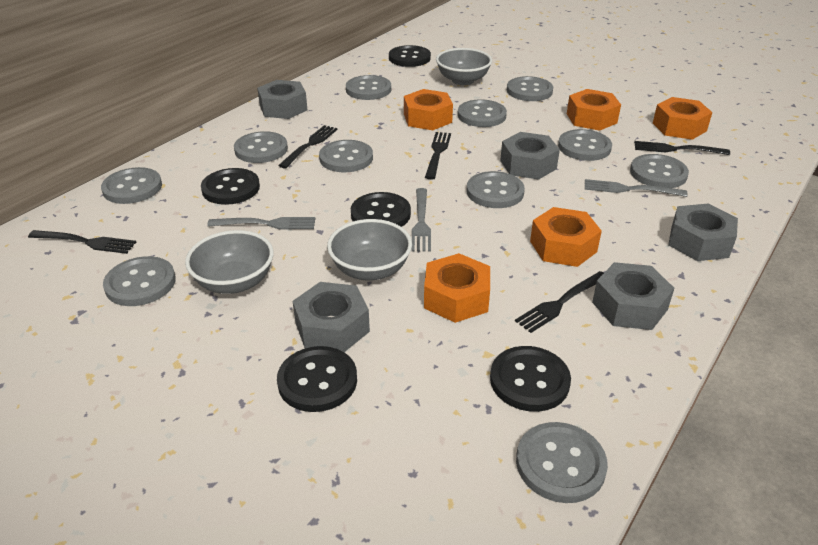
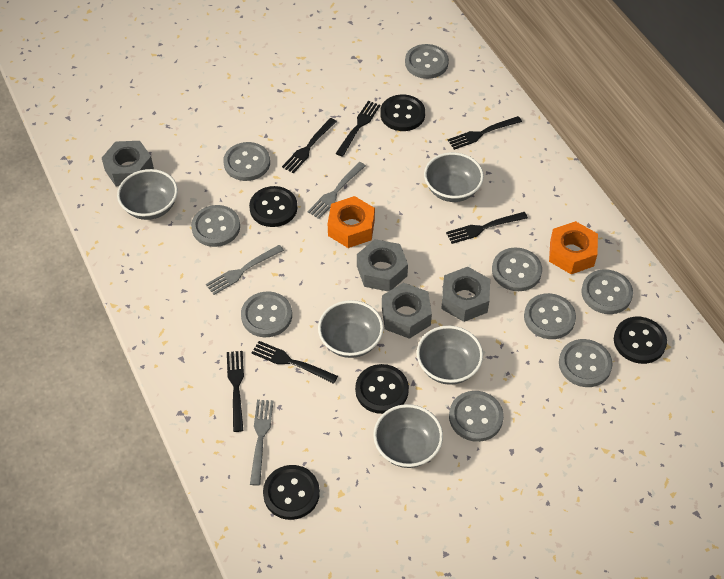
black fork: [28,230,136,254] [278,125,338,168] [425,132,451,180] [515,271,604,333] [634,141,730,155] = 5 -> [227,351,244,432] [251,341,338,384] [282,118,337,173] [336,101,380,157] [446,212,528,244] [448,116,522,150] = 6
grey bowl: [185,230,274,294] [327,219,412,281] [436,48,492,85] = 3 -> [117,169,178,220] [318,300,384,358] [373,404,443,468] [417,326,483,385] [424,152,484,202] = 5
grey button: [101,167,162,204] [103,256,176,306] [234,131,288,163] [319,140,373,172] [346,75,391,100] [458,99,507,127] [467,171,525,208] [507,76,553,101] [516,422,608,503] [558,129,612,161] [630,154,689,188] = 11 -> [191,205,240,247] [223,142,270,181] [241,291,292,337] [405,44,449,79] [449,391,504,442] [492,248,542,291] [524,293,576,339] [559,339,613,387] [581,269,633,314] = 9
grey nut: [257,80,308,119] [293,282,370,352] [500,132,560,180] [592,262,674,330] [668,204,738,261] = 5 -> [102,141,154,186] [357,239,408,292] [382,283,432,339] [441,267,490,322] = 4
orange nut: [404,89,453,130] [424,253,490,323] [530,207,602,267] [567,89,621,131] [653,97,712,140] = 5 -> [328,196,375,248] [549,221,598,274] = 2

